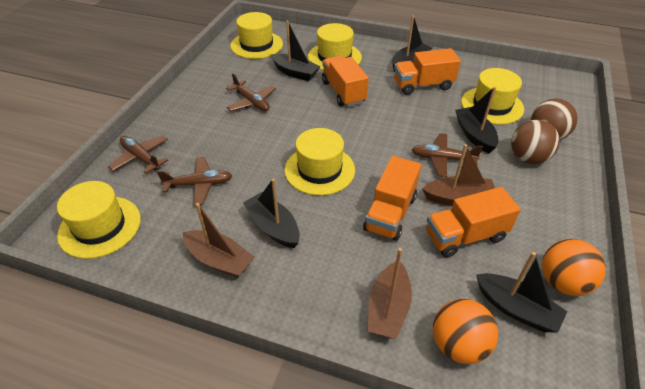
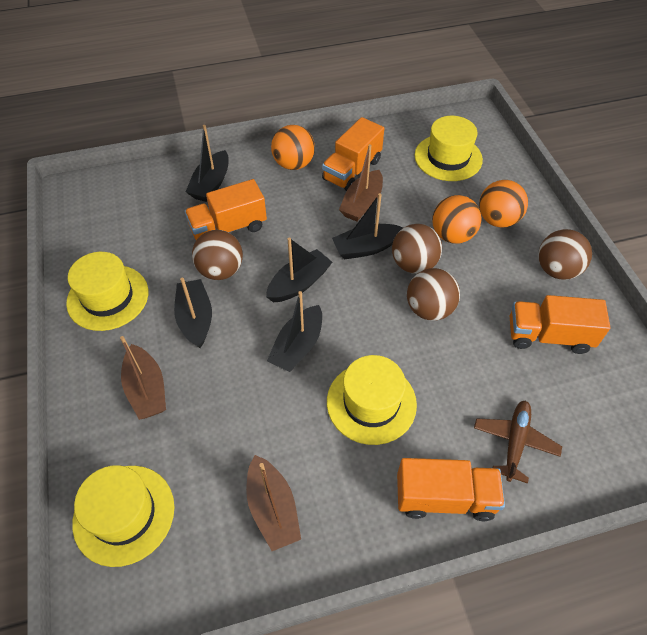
brown ball: [511,120,560,164] [531,98,578,140] = 2 -> [192,230,243,280] [392,224,442,274] [407,268,460,321] [538,229,592,280] = 4
brown plane: [108,136,168,174] [157,157,232,205] [226,73,276,111] [412,133,483,177] = 4 -> [474,401,562,484] = 1
orange ball: [433,299,498,364] [542,239,606,296] = 2 -> [271,125,315,170] [432,195,481,244] [479,180,528,228] = 3
yellow hat: [57,181,141,259] [230,12,283,59] [284,128,355,196] [308,23,362,70] [461,68,524,125] = 5 -> [66,252,148,331] [72,465,174,567] [327,355,417,445] [415,116,483,181] = 4

